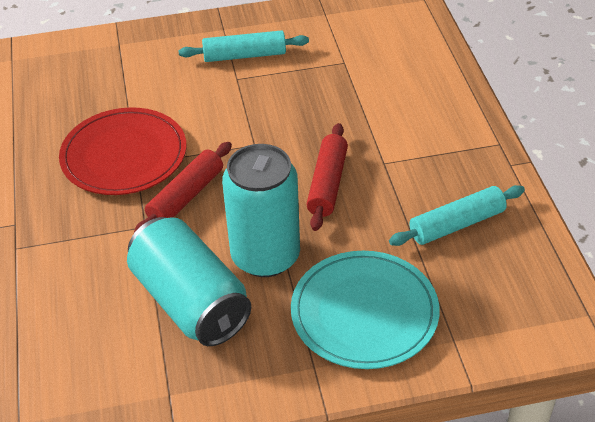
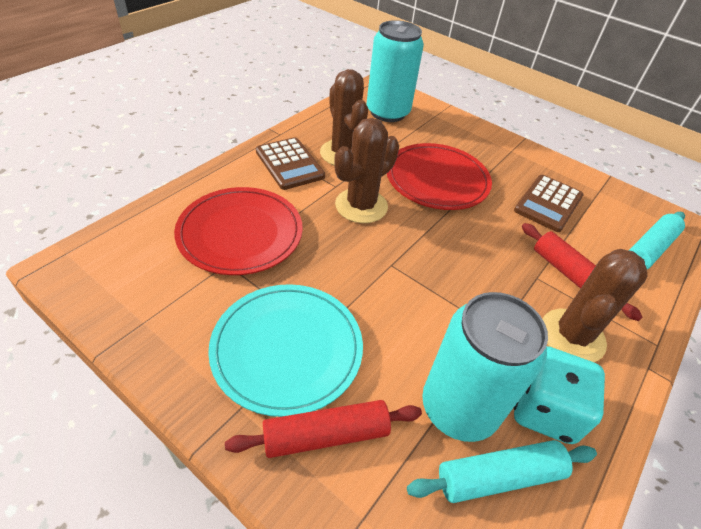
brown cactus: none = 0 -> [320,69,368,166] [334,118,399,223] [542,249,648,362] = 3
brown calculator: none = 0 -> [256,137,325,190] [514,175,584,232] = 2
red plate: [59,107,186,195] = 1 -> [174,187,303,275] [387,143,492,210] = 2
turquoise dice: none = 0 -> [514,346,605,444] = 1

